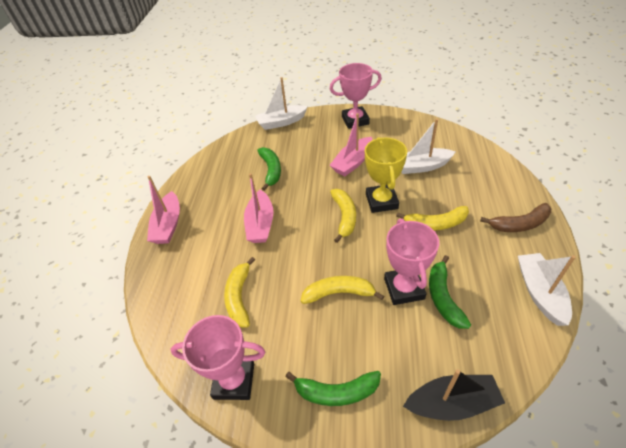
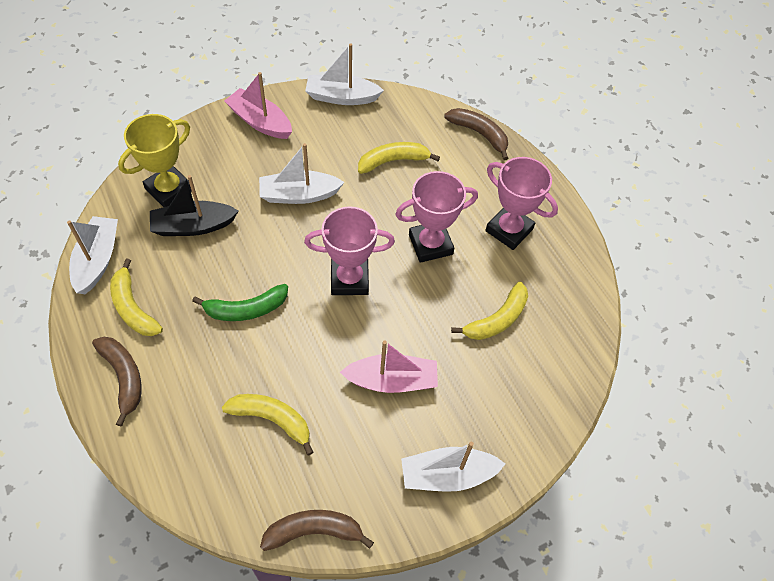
brown banana: [480,203,551,232] = 1 -> [92,337,141,426] [260,510,374,551] [444,108,508,160] = 3
green banana: [257,147,281,191] [285,371,381,406] [429,255,471,329] = 3 -> [192,284,288,321] = 1
pink boat: [147,176,180,244] [244,173,274,243] [329,113,373,176] = 3 -> [225,72,292,139] [340,340,438,393] = 2
white boat: [255,77,308,130] [401,119,456,174] [518,253,576,326] = 3 -> [67,216,118,294] [259,143,345,204] [305,44,384,105] [401,442,505,492] = 4

